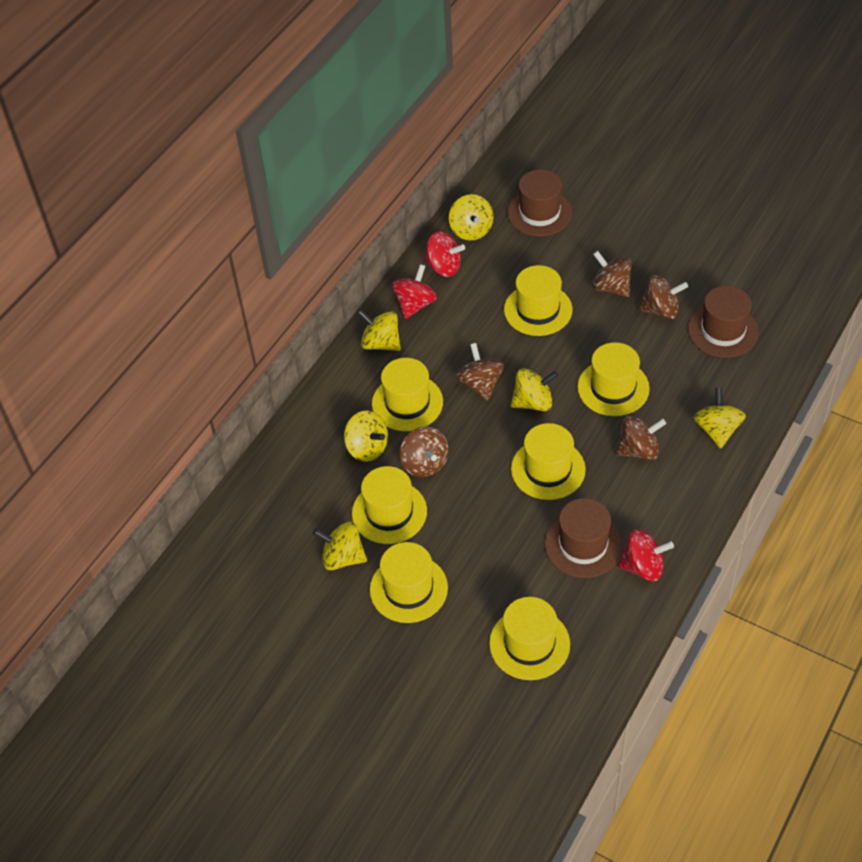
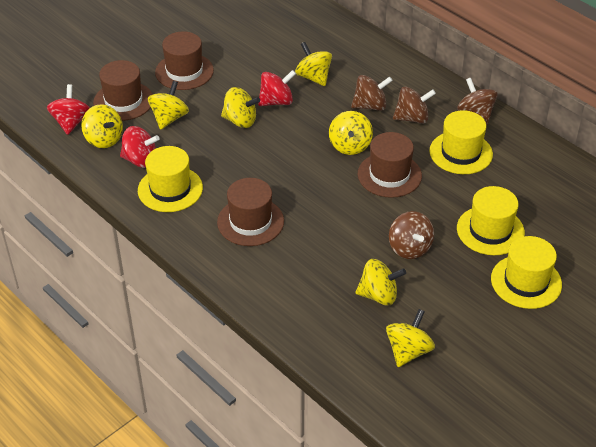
brown hat: [507,169,572,236] [545,498,622,578] [688,286,759,358] = 3 -> [93,60,153,121] [155,31,214,90] [217,178,284,246] [358,132,422,198] = 4
brown spinning top: [400,426,449,477] [456,343,504,401] [592,251,632,297] [616,415,666,460] [638,275,688,319] = 5 -> [351,75,393,111] [389,211,434,259] [393,87,436,124] [457,78,498,125] = 4
yellow hat: [352,466,427,544] [370,542,448,623] [372,358,443,431] [489,597,570,680] [504,265,573,336] [511,423,586,500] [577,342,650,416] = 7 -> [138,146,203,212] [429,110,493,174] [457,186,525,255] [491,236,562,309] = 4
yellow spinning top: [313,522,367,570] [344,410,388,462] [357,310,401,351] [449,194,493,240] [511,368,558,411] [693,388,746,448] = 6 -> [81,104,123,148] [148,81,189,130] [221,87,260,128] [295,42,332,86] [329,111,373,155] [356,259,406,305] [386,309,435,367] = 7

